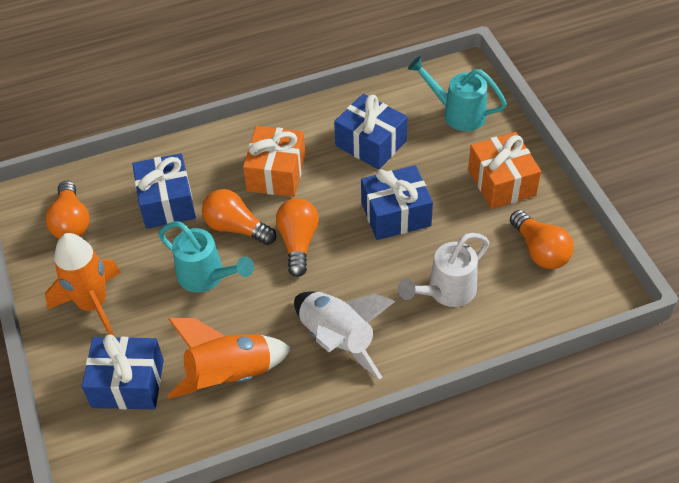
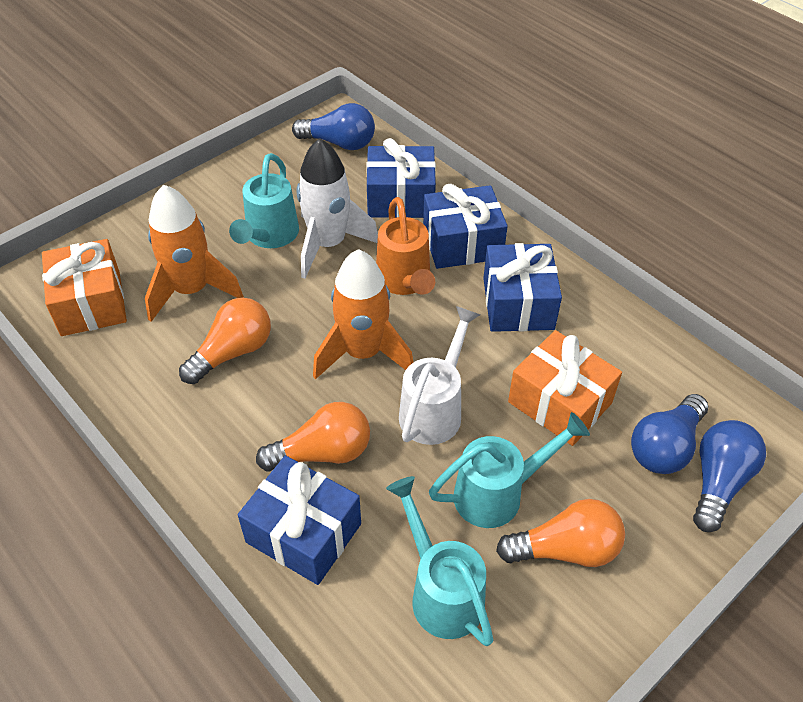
blue light bulb: none = 0 -> [292,103,375,150] [631,394,708,474] [693,420,766,532] = 3
orange light bulb: [46,181,90,238] [202,189,276,245] [276,198,319,277] [510,210,574,269] = 4 -> [179,298,271,384] [256,402,370,472] [496,499,625,567] = 3
orange watering can: none = 0 -> [376,197,435,295] = 1
turquoise watering can: [158,222,254,292] [408,56,507,131] = 2 -> [229,153,299,248] [386,476,493,646] [429,412,590,528] = 3

